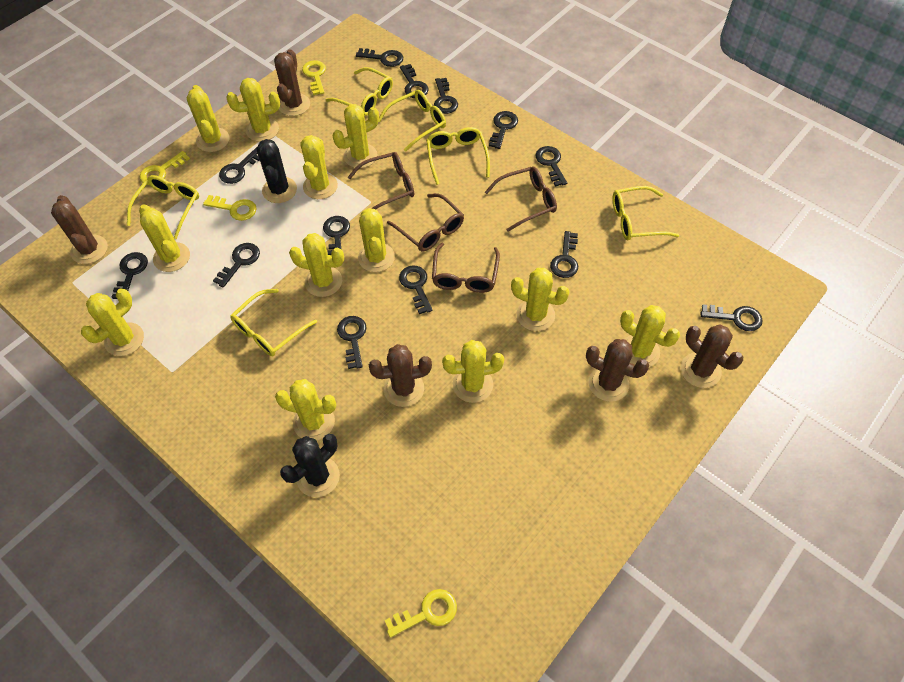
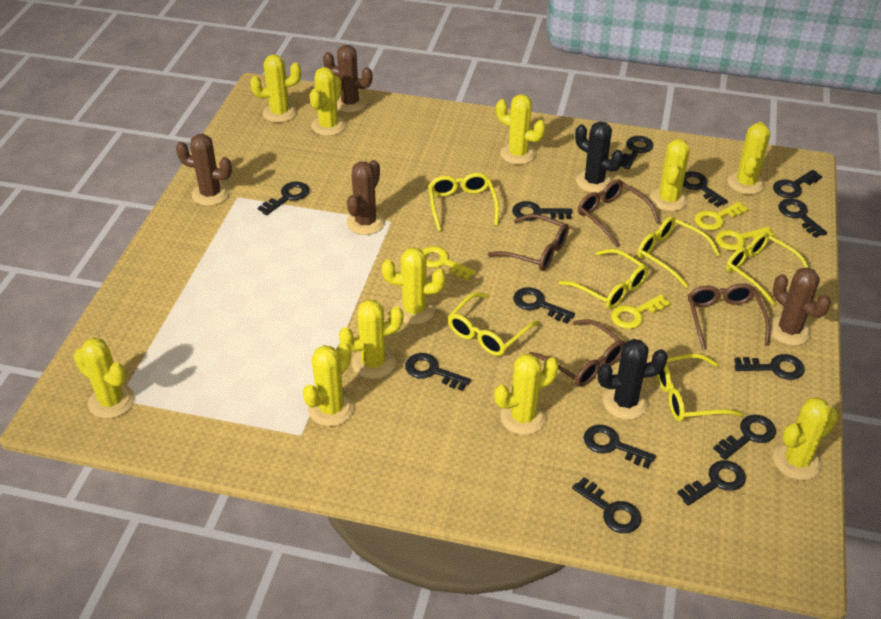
brown cactus: [51,195,108,264] [274,49,310,116] [369,344,432,407] [586,339,649,402] [681,325,743,388] = 5 -> [176,134,232,206] [323,45,373,113] [347,160,385,235] [770,267,831,346] = 4
yellow cactus: [81,289,144,356] [139,205,190,272] [187,85,229,152] [226,78,280,142] [275,379,336,440] [289,233,344,297] [300,135,338,199] [333,104,379,168] [358,208,395,272] [442,340,504,403] [511,268,569,331] [620,305,680,367] = 12 -> [74,338,135,419] [250,54,301,123] [303,342,354,426] [310,67,346,136] [339,300,403,379] [382,247,445,325] [494,354,558,435] [496,94,546,165] [650,139,690,211] [728,122,770,195] [773,397,838,480] = 11

